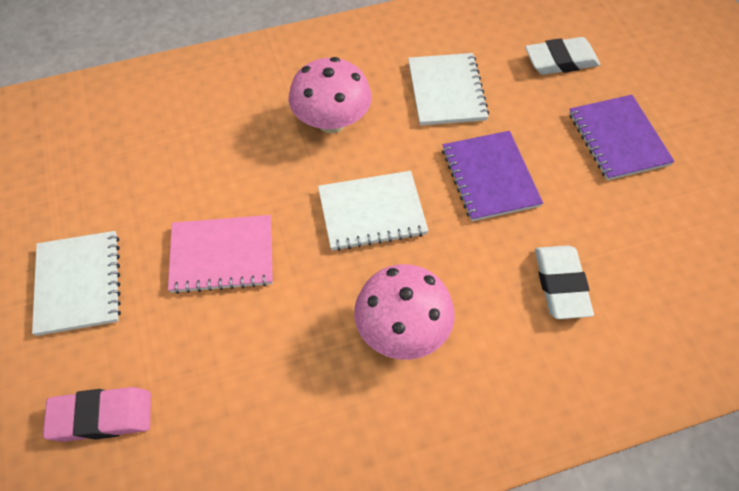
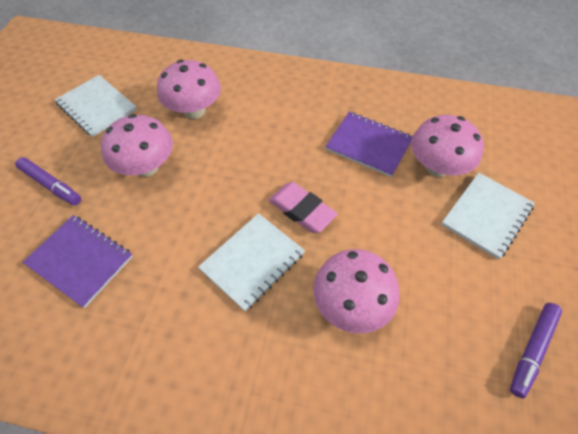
pink mushroom: [289,57,372,133] [354,264,455,360] = 2 -> [101,114,173,177] [157,60,221,119] [313,249,399,333] [411,115,483,177] = 4
pink notebook: [168,215,273,294] = 1 -> none = 0
purple marker: none = 0 -> [15,157,81,205] [510,303,562,398] = 2
white eraser: [525,37,600,75] [535,245,594,319] = 2 -> none = 0

